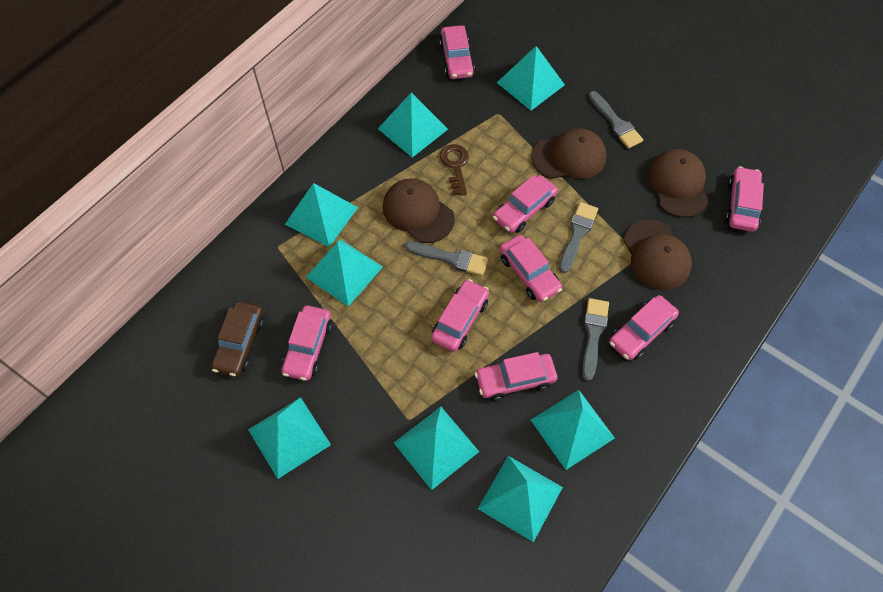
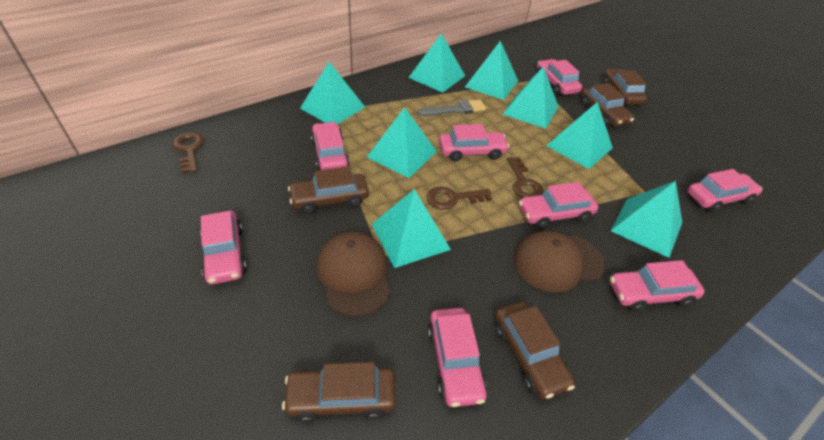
brown cap: [383,178,455,243] [531,128,607,179] [623,220,692,290] [648,149,708,218] = 4 -> [317,231,390,317] [514,231,605,292] = 2
brown car: [211,302,264,376] = 1 -> [282,362,396,423] [288,166,369,214] [495,302,575,399] [581,83,634,127] [603,69,647,105] = 5
brown key: [440,144,469,195] = 1 -> [173,132,204,173] [427,187,492,210] [507,157,544,198] = 3
grey brush: [405,242,488,276] [559,202,598,273] [582,298,609,381] [589,91,643,149] = 4 -> [417,100,486,116] = 1

